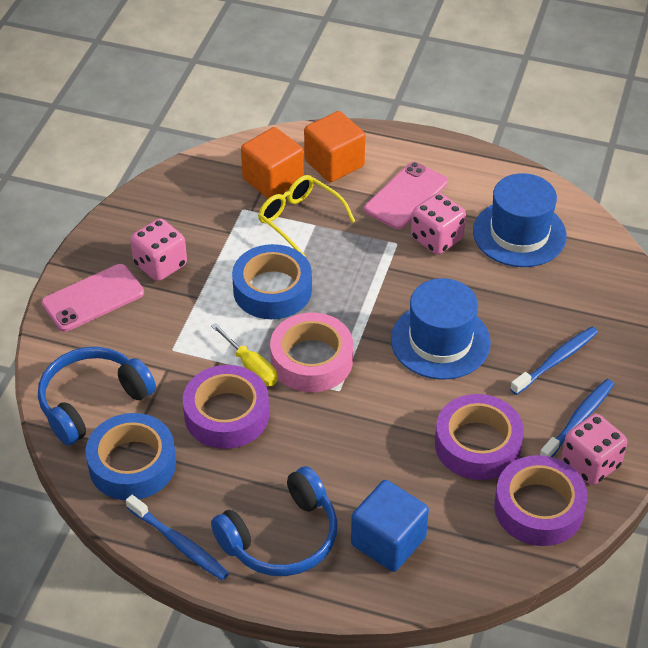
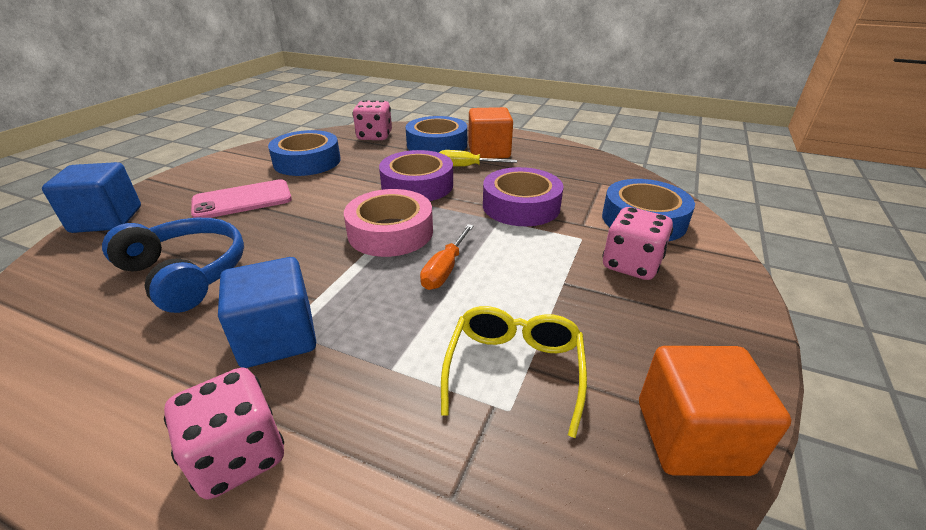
blue cube: [351,480,429,572] = 1 -> [42,162,141,233] [218,257,316,368] = 2
blue hat: [391,278,491,380] [473,173,567,267] = 2 -> none = 0
blue headphones: [38,347,156,446] [211,466,338,576] = 2 -> [102,218,244,313] = 1
blue tape: [86,413,176,500] [232,244,312,319] = 2 -> [268,130,341,176] [405,116,467,153] [602,179,695,242] = 3
blue toothbrush: [126,495,229,581] [510,327,598,395] [540,379,614,457] = 3 -> none = 0
orange screwdriver: none = 0 -> [420,224,474,290] = 1
pink phone: [41,264,144,332] [364,162,448,229] = 2 -> [191,179,292,218] = 1
purple tape: [183,365,269,449] [435,394,524,480] [494,455,588,546] = 3 -> [379,150,453,201] [483,167,564,226] = 2

